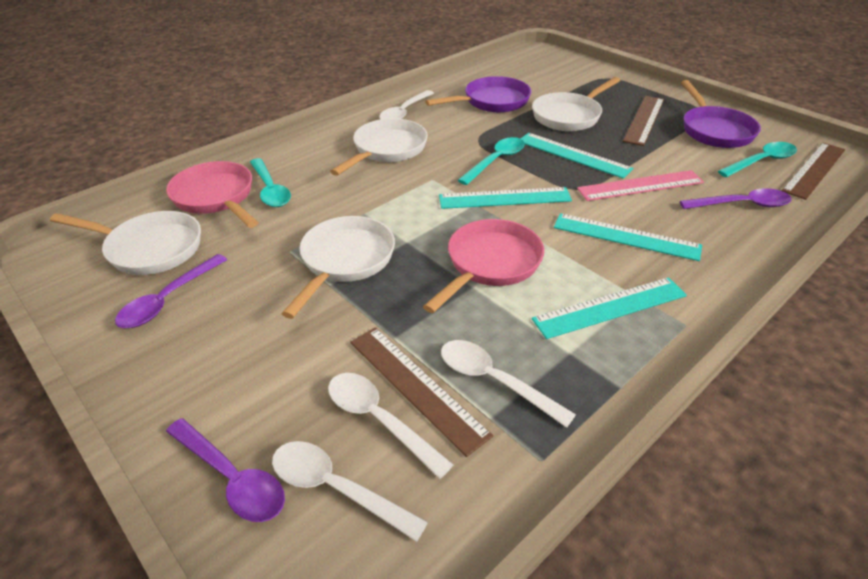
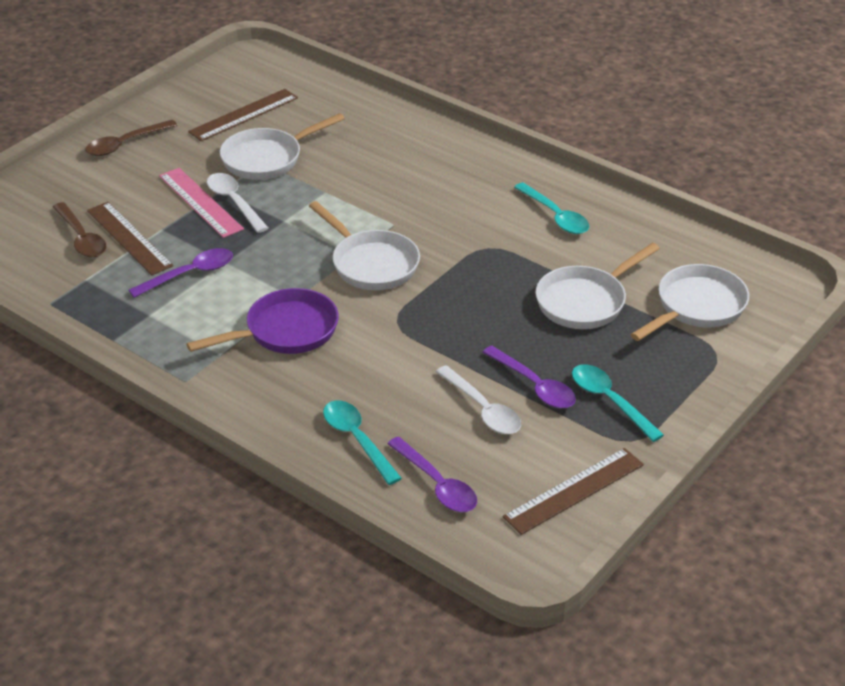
brown spoon: none = 0 -> [53,202,106,258] [85,120,178,156] = 2
pink pan: [166,161,259,228] [423,219,544,313] = 2 -> none = 0
purple pan: [425,76,531,113] [681,80,761,148] = 2 -> [187,288,339,354] = 1
turquoise ruler: [439,187,572,209] [520,133,633,179] [532,277,687,339] [554,213,702,261] = 4 -> none = 0
white spoon: [272,441,428,542] [328,373,453,479] [379,90,434,119] [441,340,576,428] = 4 -> [207,173,269,233] [436,365,521,434] = 2

